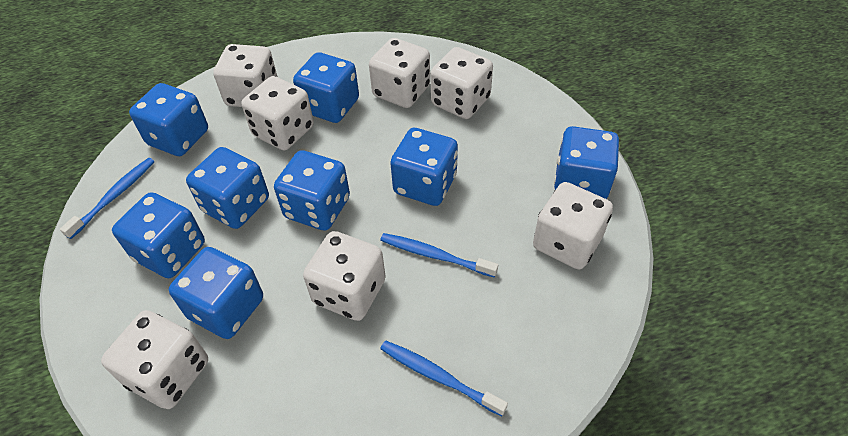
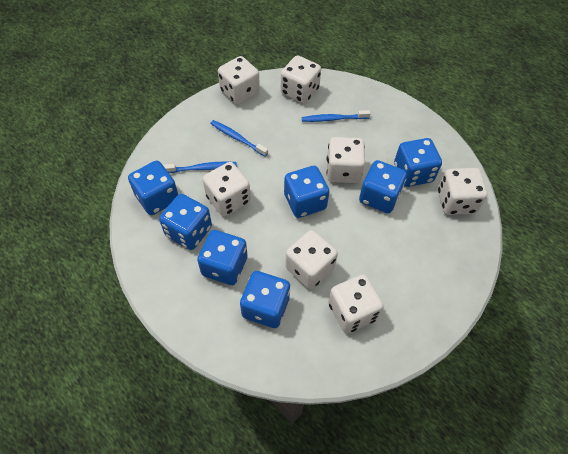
blue dice: [112,192,205,278] [129,83,208,156] [169,247,263,339] [186,147,269,229] [274,150,350,231] [293,52,359,123] [390,128,458,206] [554,126,619,199] = 8 -> [128,161,178,215] [159,194,212,250] [197,230,248,285] [240,271,290,328] [284,166,329,218] [359,160,407,213] [394,138,442,187] = 7

